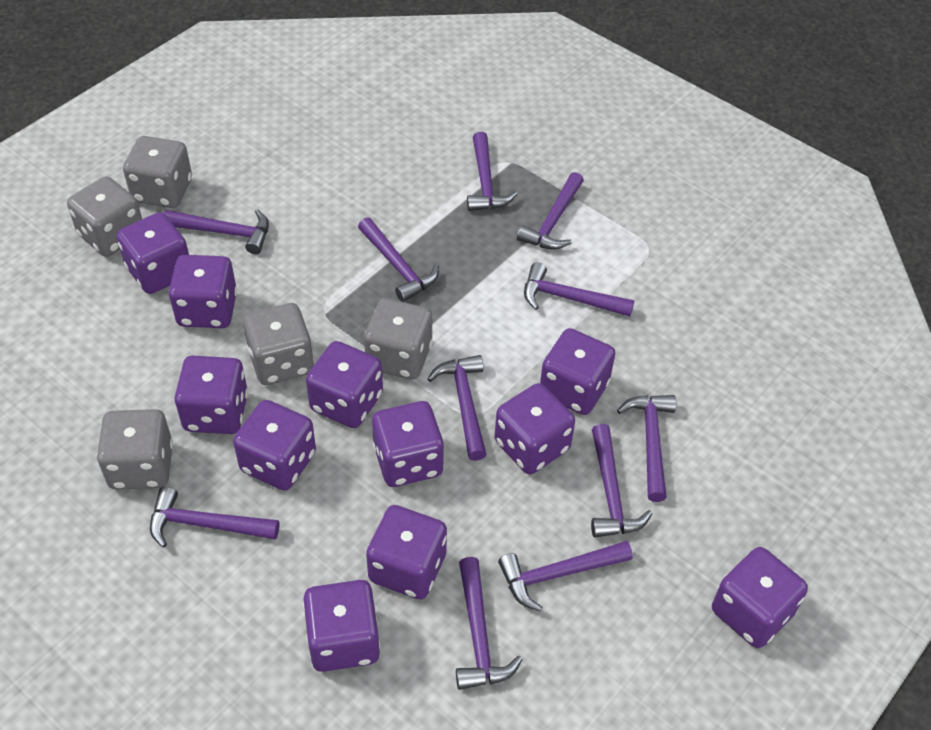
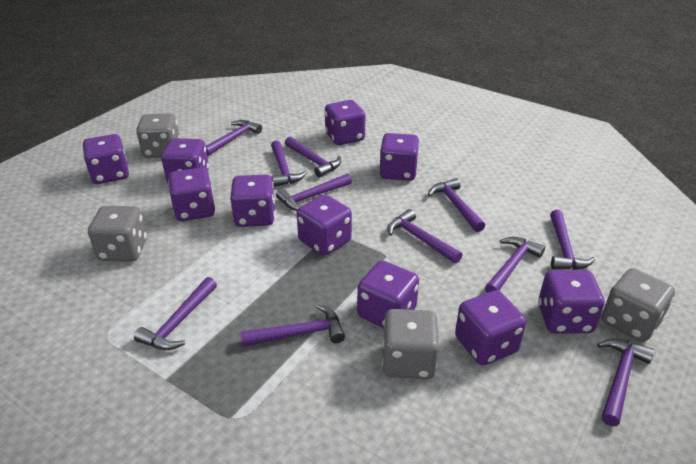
grey dice: [67,176,142,257] [97,409,173,490] [123,136,192,208] [243,303,314,385] [364,298,433,380] = 5 -> [88,206,147,261] [136,113,180,158] [382,309,439,379] [602,268,675,342] = 4
purple dice: [116,212,189,294] [169,255,237,328] [175,356,248,434] [233,400,316,491] [303,580,380,672] [306,341,383,428] [366,505,447,600] [372,401,444,487] [494,383,575,474] [540,328,615,415] [712,547,808,648] = 11 -> [83,134,129,184] [161,138,209,183] [168,167,215,221] [230,175,275,227] [297,194,352,256] [325,100,366,145] [357,260,419,328] [379,133,419,181] [455,290,526,365] [538,270,605,334] = 10

